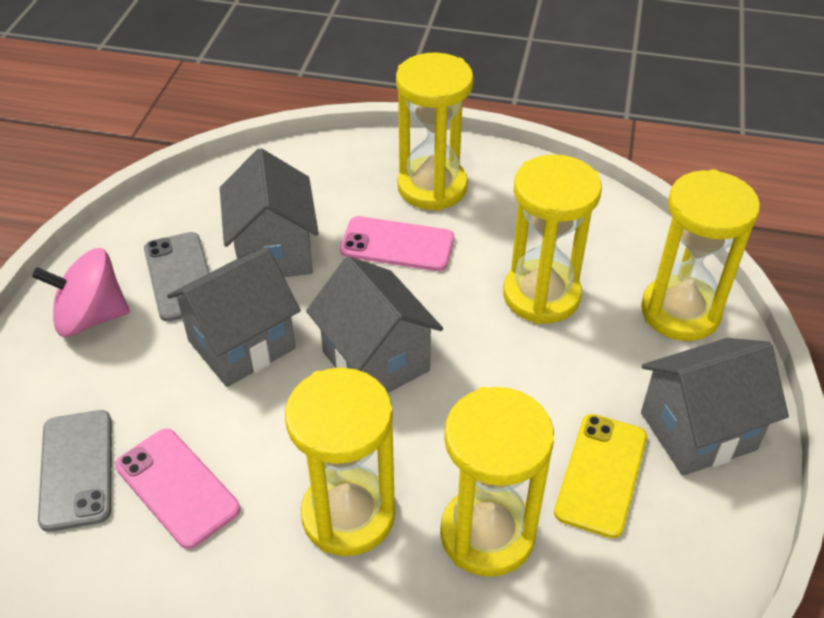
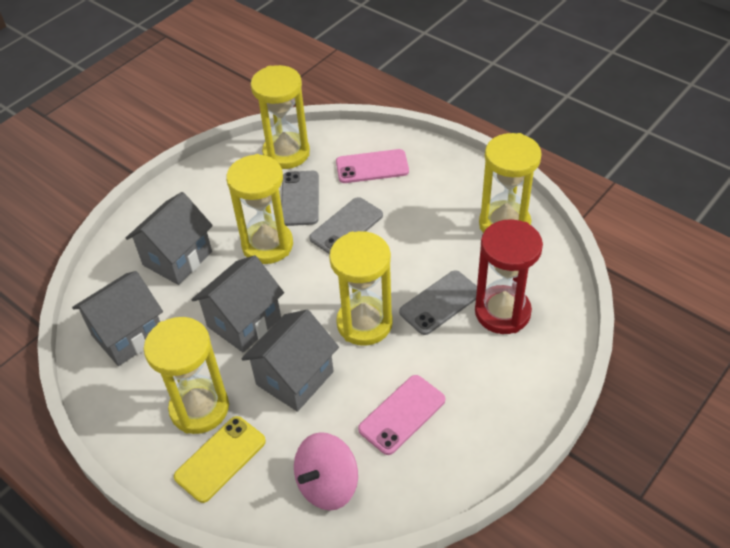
grey phone: [38,410,111,532] [144,232,210,322] = 2 -> [281,171,319,226] [309,197,383,254] [399,270,477,335] = 3
red hourglass: none = 0 -> [475,219,543,334] = 1

